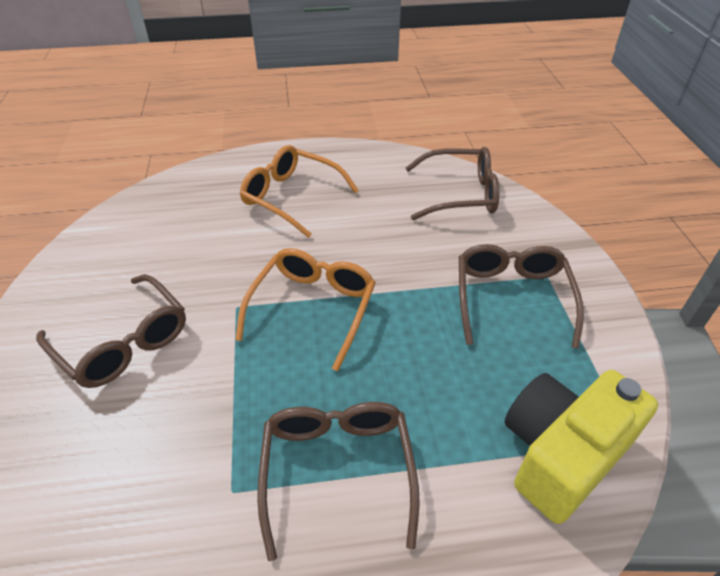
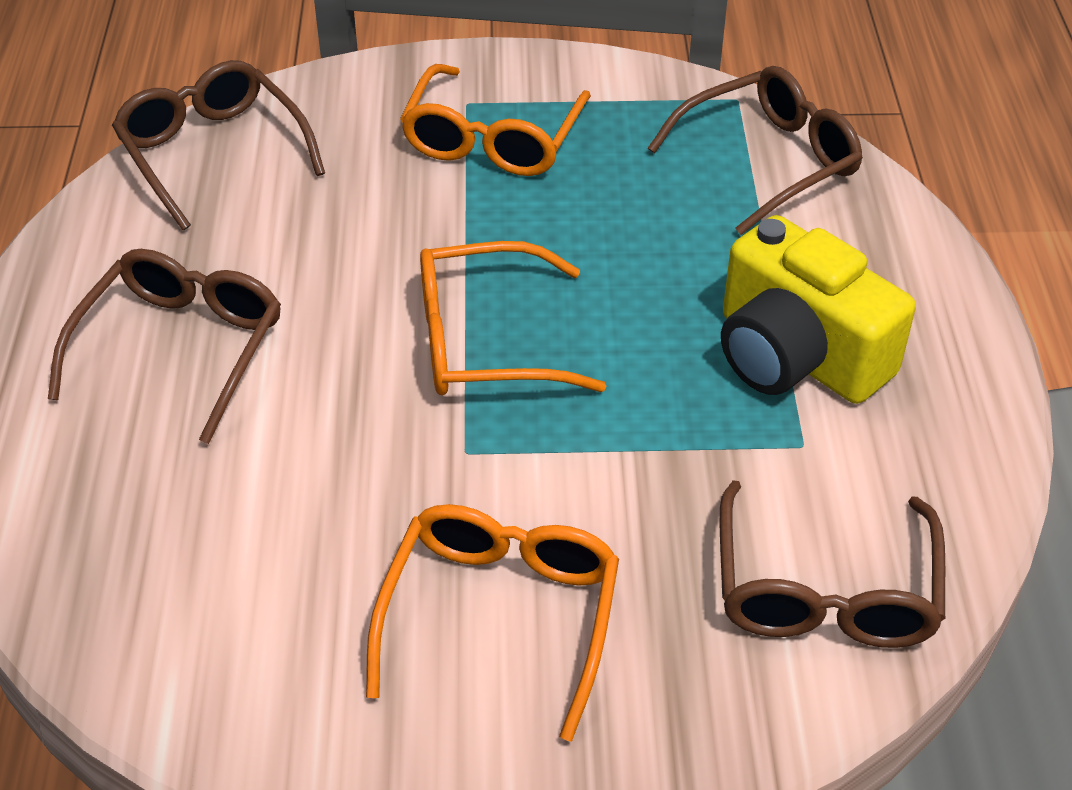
orange glasses: [235,248,376,371] [240,145,359,238] = 2 -> [366,504,619,742] [400,64,591,176] [420,241,606,395] = 3

